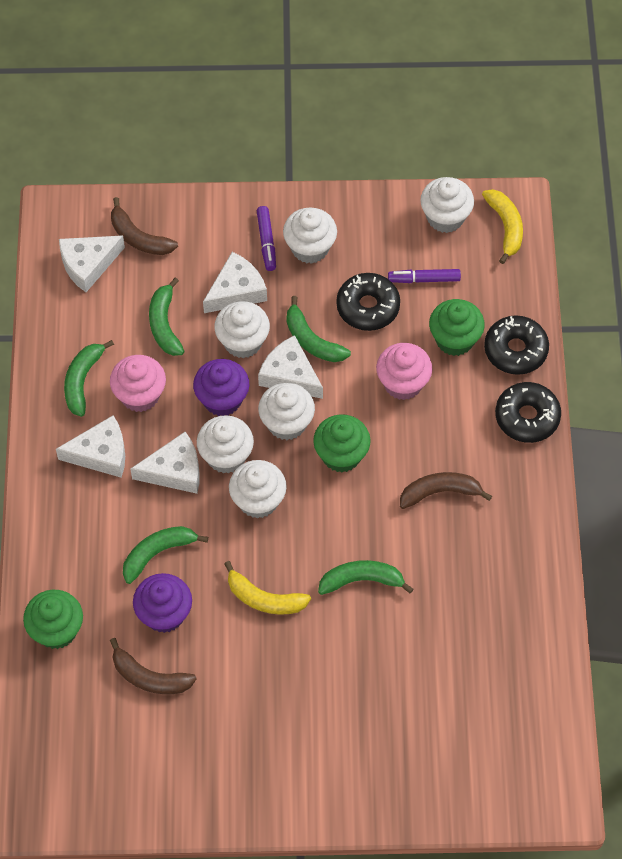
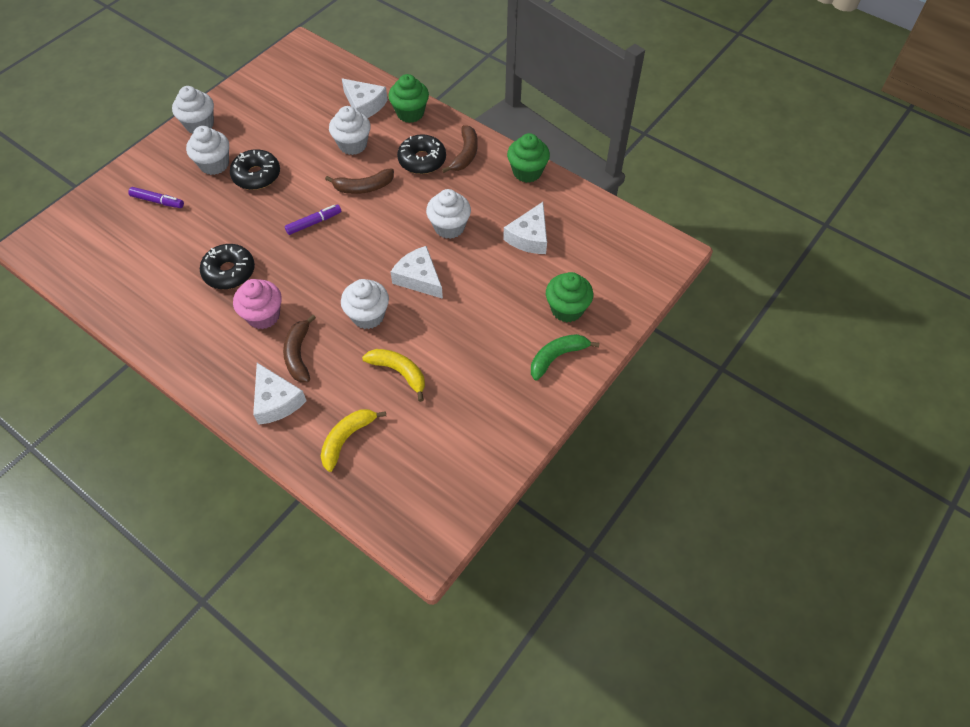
green banana: [64,340,114,417] [123,526,208,584] [149,278,184,356] [286,296,351,362] [318,560,413,595] = 5 -> [531,334,600,381] = 1
pink cupcake: [110,355,166,412] [376,343,432,400] = 2 -> [233,279,282,329] = 1
purple cupcake: [133,573,192,633] [193,359,249,416] = 2 -> none = 0
white cheese: [56,415,125,478] [59,235,125,292] [130,432,200,494] [203,252,267,313] [258,335,323,399] = 5 -> [253,363,307,425] [342,78,388,118] [390,246,443,299] [503,202,547,254] = 4
white cupcake: [197,415,254,473] [214,301,270,358] [229,460,287,519] [258,383,315,440] [283,207,337,264] [420,177,474,233] = 6 -> [172,86,214,134] [186,126,229,175] [329,106,371,155] [341,279,389,329] [426,189,471,239] = 5

